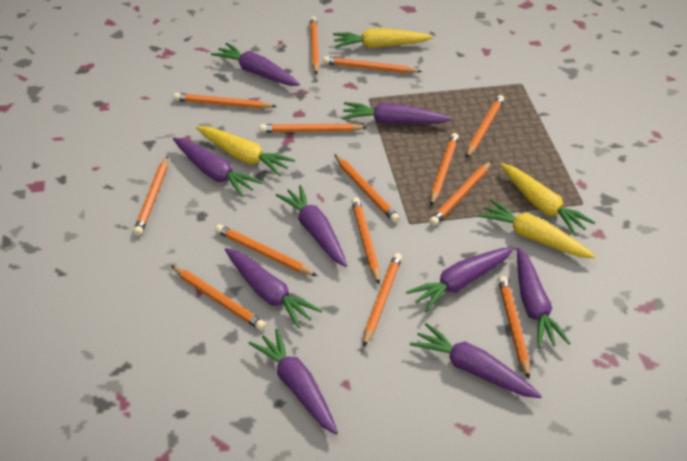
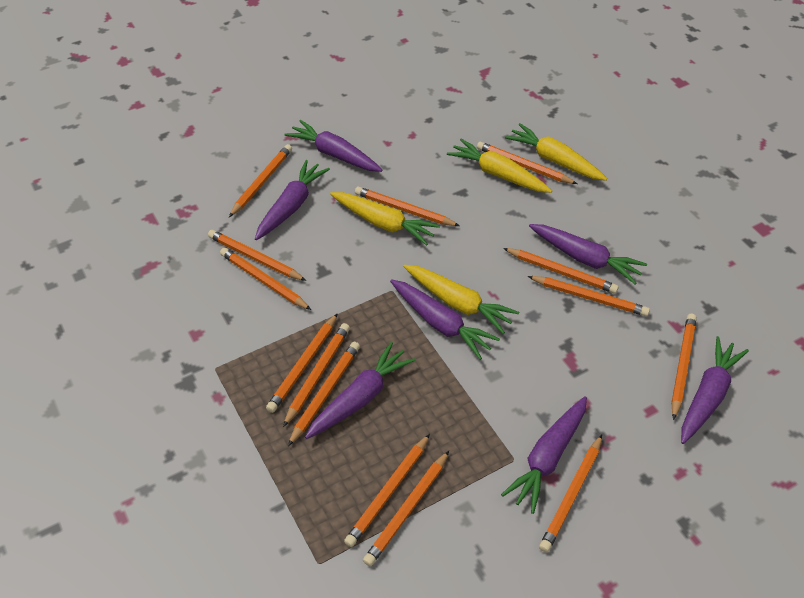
purple carrot: [173,137,263,197] [211,43,300,86] [225,248,322,328] [248,329,338,435] [276,185,347,267] [342,102,452,124] [406,247,514,312] [410,323,542,398] [517,248,571,348] = 9 -> [255,160,330,240] [284,120,382,172] [305,342,415,439] [390,279,500,360] [501,396,587,514] [529,224,647,284] [681,336,749,444] = 7

